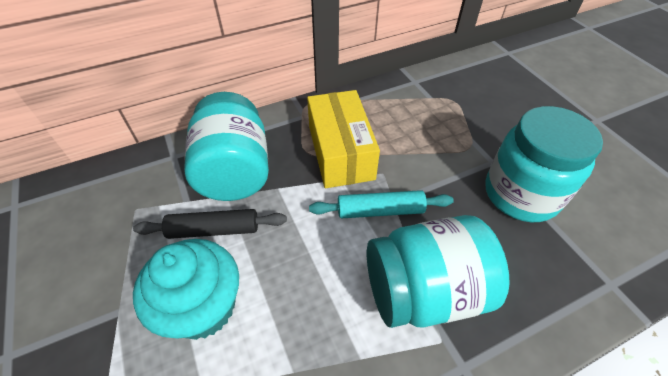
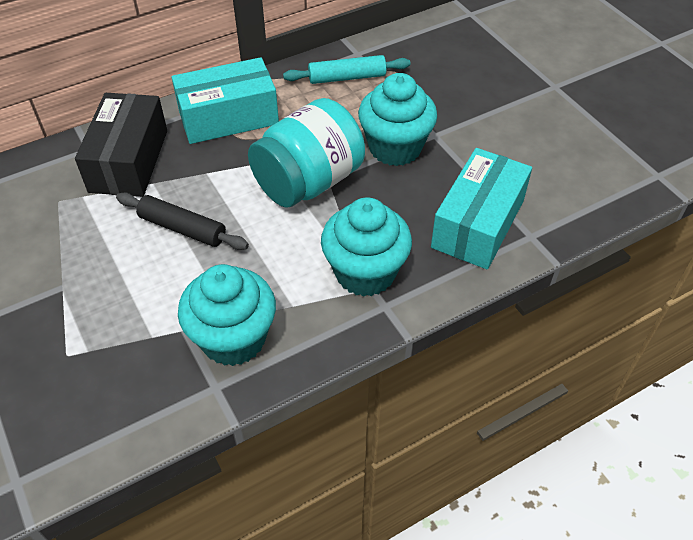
black box: none = 0 -> [75,93,167,197] = 1
turquoise box: none = 0 -> [171,57,279,144] [431,148,532,270] = 2
turquoise cupcake: [133,239,239,340] = 1 -> [178,264,276,366] [321,197,412,297] [358,73,437,166] = 3
turquoise jar: [184,92,269,201] [367,215,509,328] [485,106,603,222] = 3 -> [248,98,365,208] = 1
yellow box: [307,90,380,188] = 1 -> none = 0

